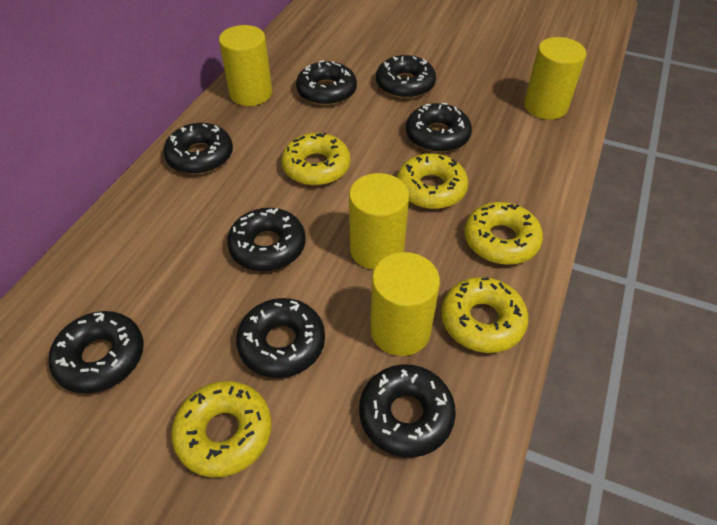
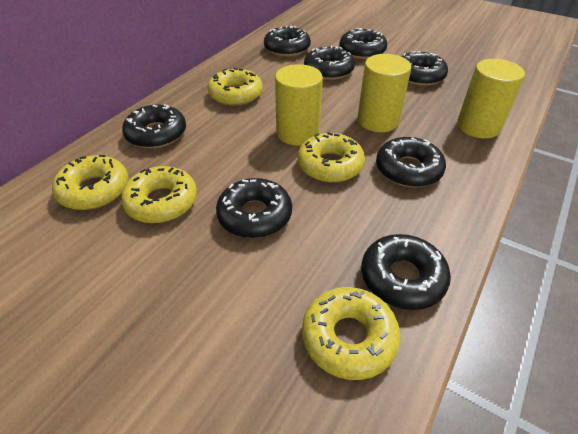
yellow cylinder: [219,25,272,106] [349,173,409,270] [370,252,440,356] [524,37,586,120] = 4 -> [275,64,323,145] [357,54,411,132] [457,59,525,139] = 3

